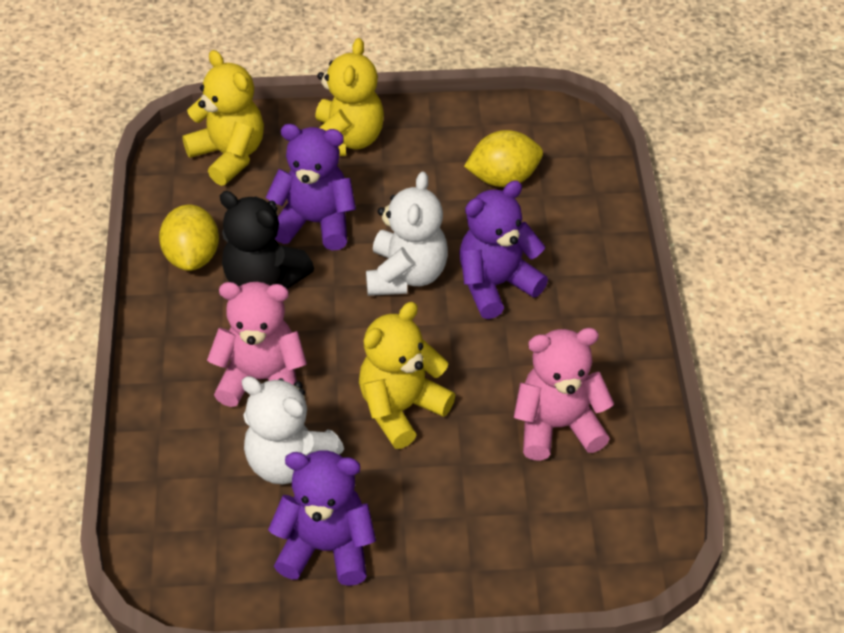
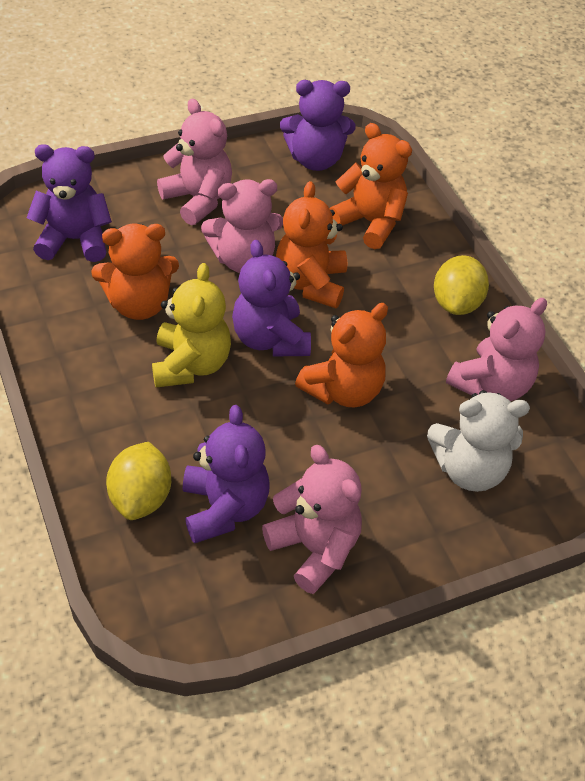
black teddy bear: [219,191,314,289] = 1 -> none = 0
orange teddy bear: none = 0 -> [91,224,179,320] [276,181,347,308] [295,303,388,407] [329,123,412,249] = 4
pink teddy bear: [207,282,307,407] [514,328,614,461] = 2 -> [157,99,232,225] [201,179,283,273] [262,445,362,594] [446,298,547,401] = 4
purple teddy bear: [265,124,356,250] [268,450,376,586] [459,180,548,319] = 3 -> [27,144,112,262] [183,405,269,543] [232,240,311,357] [280,80,355,171] = 4
white teddy bear: [242,376,344,484] [366,171,448,296] = 2 -> [427,390,530,492] = 1
yellow teddy bear: [182,50,264,186] [315,38,384,156] [359,302,455,449] = 3 -> [152,263,231,387] = 1

